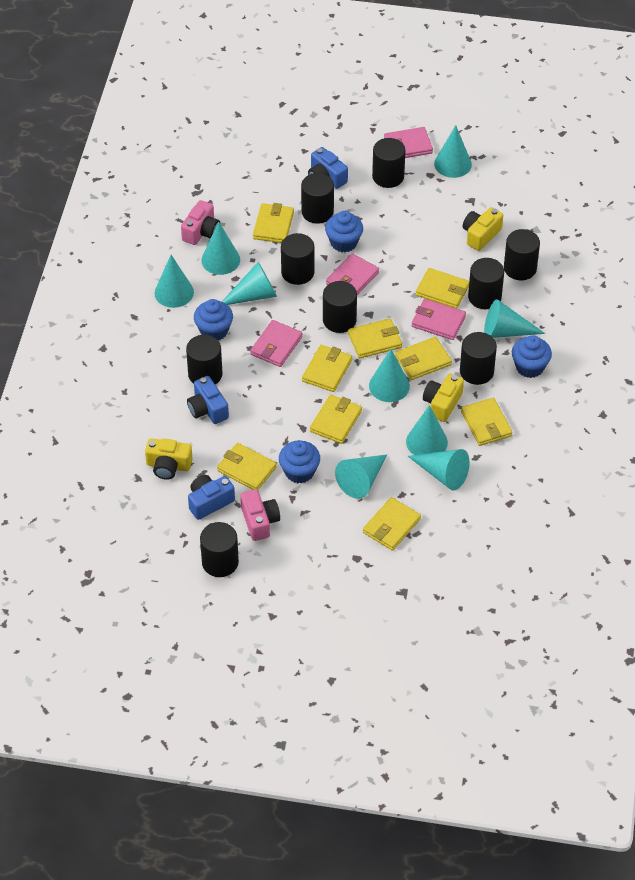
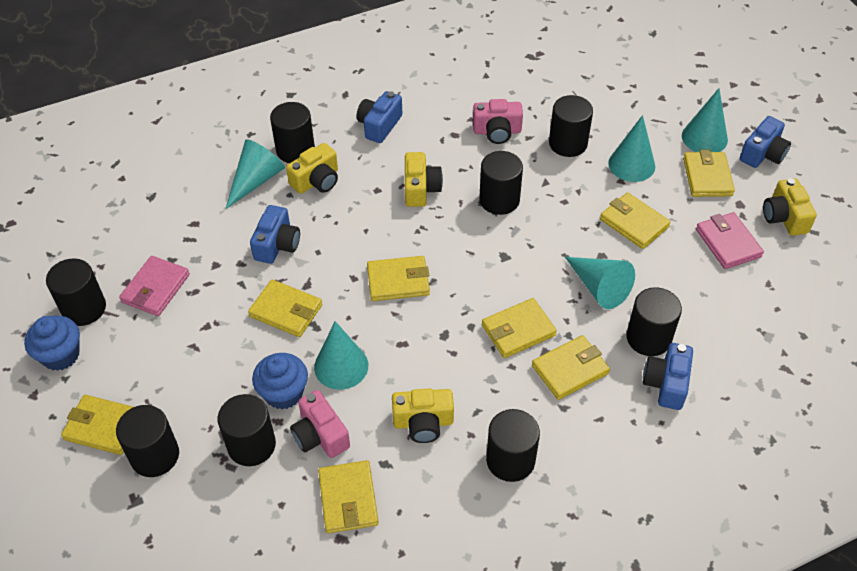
black cylinder: [186,335,223,385] [200,522,239,577] [281,233,314,285] [301,173,334,224] [323,281,357,333] [372,138,406,188] [460,332,497,385] [468,258,504,309] [504,229,540,280] = 9 -> [46,258,106,326] [116,405,179,477] [218,394,276,466] [270,102,315,163] [479,151,523,215] [486,409,540,482] [549,95,593,157] [626,287,682,356] = 8
blue camera: [187,376,229,424] [188,475,235,520] [308,147,348,189] = 3 -> [250,205,300,264] [357,91,402,143] [643,343,693,410] [740,116,791,168] = 4
blue cupcake: [194,299,233,340] [279,440,320,484] [325,211,363,252] [512,335,552,378] = 4 -> [24,316,80,371] [252,353,308,410] = 2
pink wallet: [250,320,303,367] [326,253,379,295] [384,127,433,158] [412,299,466,340] = 4 -> [119,256,190,316] [696,212,764,269] = 2
turquoise cone: [154,255,194,308] [201,222,240,275] [222,262,277,305] [335,454,387,499] [369,349,410,402] [406,405,448,455] [408,449,470,491] [434,125,472,178] [484,299,545,338] = 9 -> [226,139,285,209] [314,321,368,390] [565,257,635,309] [608,115,655,182] [682,88,728,152] = 5
yellow camera: [145,438,193,480] [423,374,464,422] [463,207,503,251] = 3 -> [286,143,338,194] [392,388,454,443] [405,152,443,207] [763,178,817,236] = 4
yellow wallet: [217,443,277,490] [253,203,294,243] [302,345,352,392] [310,395,362,444] [348,318,402,358] [363,497,421,551] [395,337,452,380] [416,268,469,309] [461,398,512,446] = 9 -> [61,395,133,455] [248,280,322,337] [318,460,379,533] [367,256,430,301] [482,298,557,358] [532,335,610,400] [600,192,671,249] [683,149,735,197] = 8

